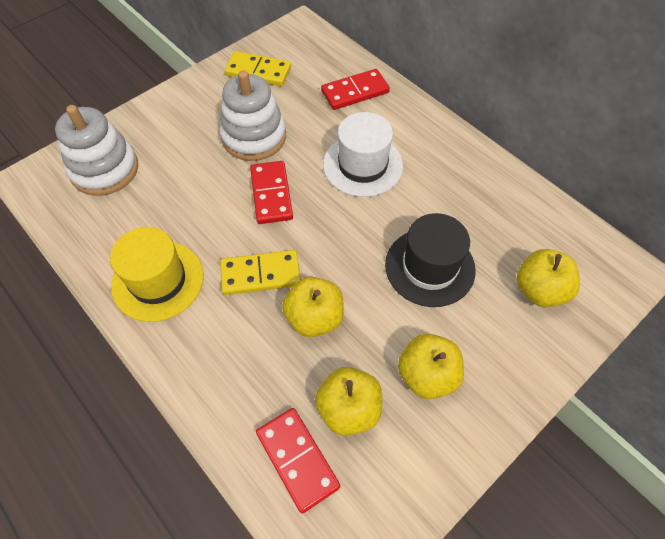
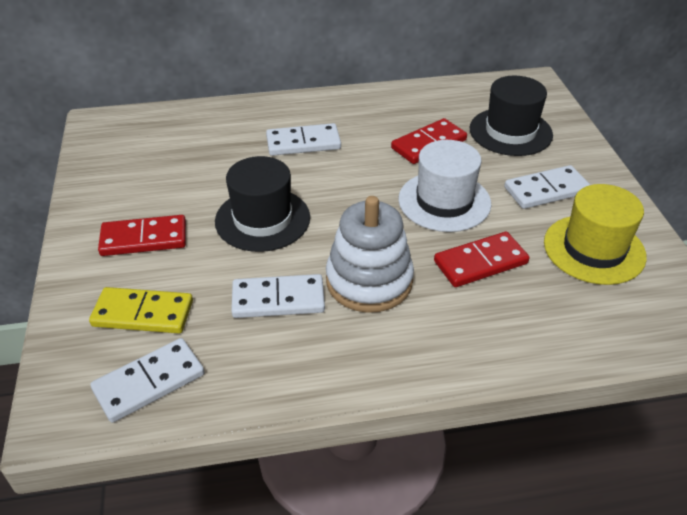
black hat: [385,213,476,307] = 1 -> [215,156,310,252] [470,76,553,156] = 2
white domino: none = 0 -> [90,338,205,423] [231,274,325,318] [266,123,341,156] [504,165,590,209] = 4
white stacking toy: [55,105,138,196] [219,70,286,161] = 2 -> [326,196,414,313] = 1
yellow apple: [282,277,344,337] [315,367,382,436] [398,334,464,399] [517,249,580,307] = 4 -> none = 0
yellow domino: [220,250,301,295] [224,51,291,86] = 2 -> [89,287,193,333] = 1

